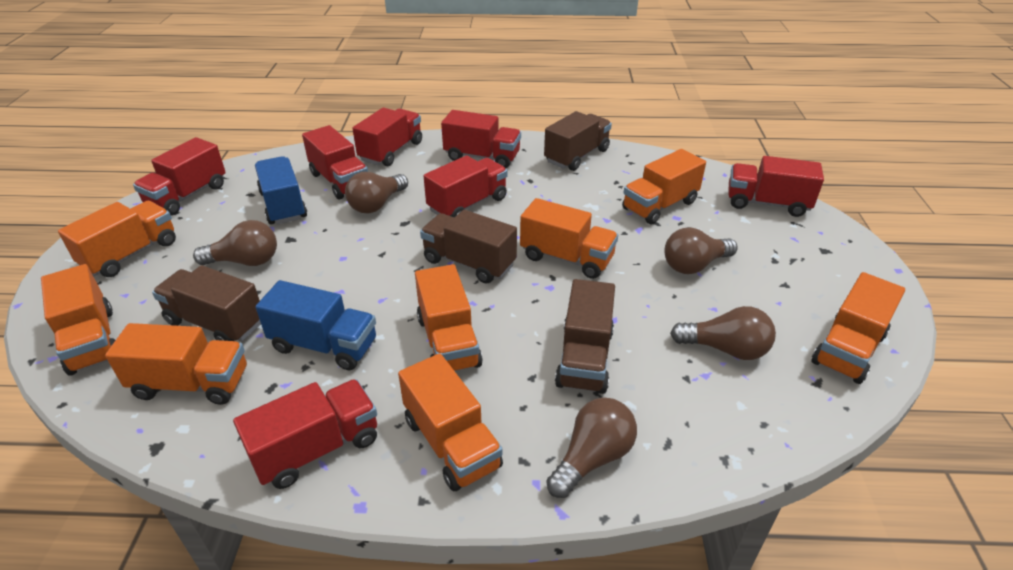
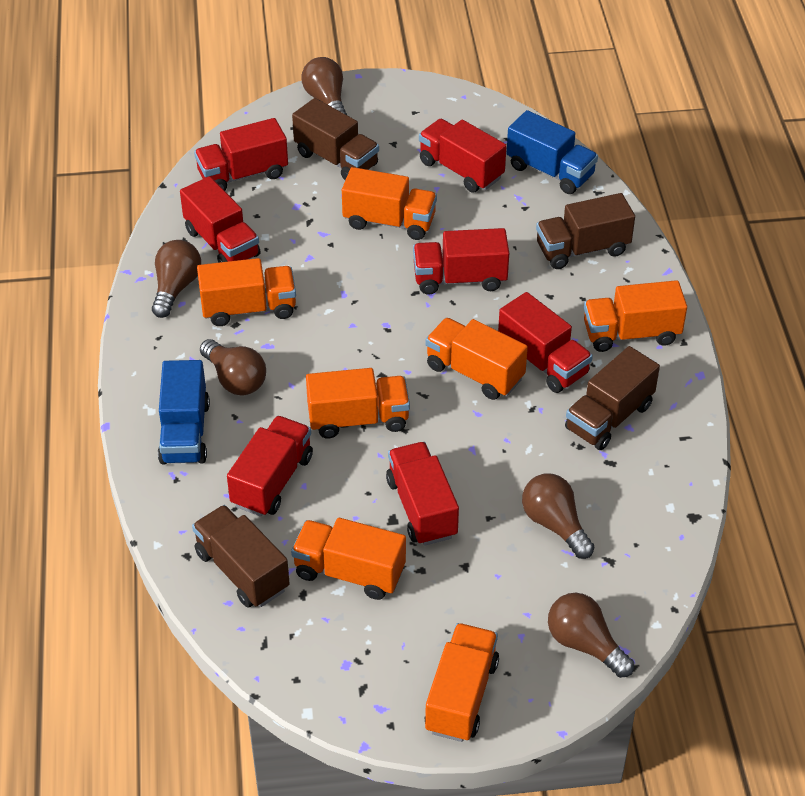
orange truck: [41,264,115,376] [58,201,176,277] [105,323,247,405] [398,353,503,491] [415,264,483,371] [520,198,618,279] [622,149,706,224] [812,272,905,384] = 8 -> [197,258,296,326] [291,518,406,600] [306,368,410,439] [342,167,437,240] [425,318,528,400] [425,623,499,742] [584,280,687,352] = 7

